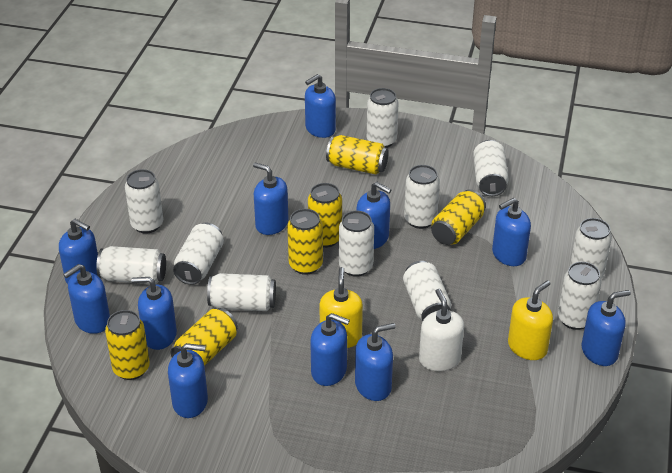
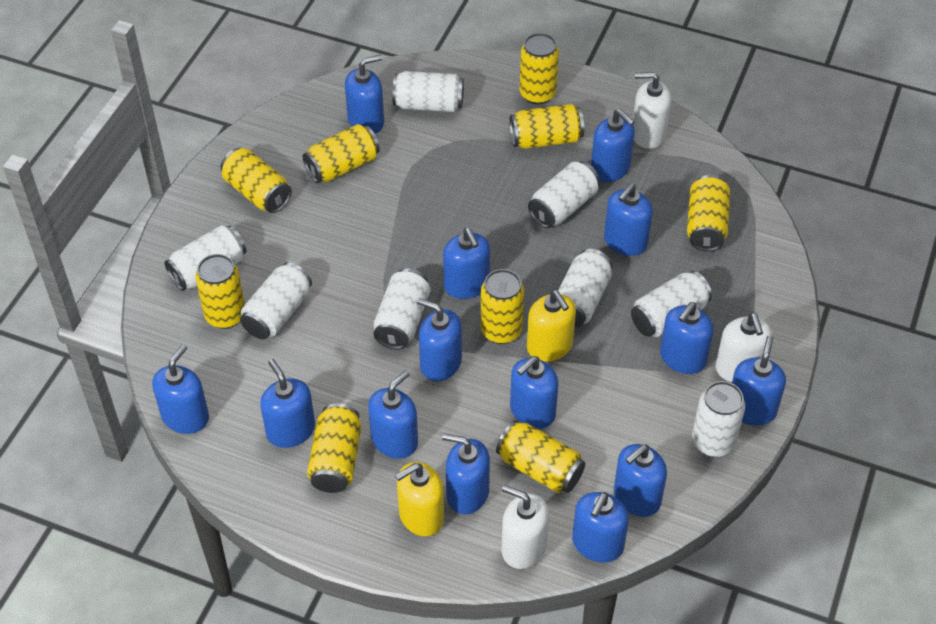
blue soap dispenser: [59,219,98,284] [63,264,110,334] [131,277,177,350] [168,343,208,418] [253,163,289,235] [305,74,336,138] [310,313,350,386] [355,323,396,401] [356,182,391,249] [492,198,531,266] [582,290,631,366] = 11 -> [152,344,209,434] [260,359,315,448] [345,55,384,134] [368,370,418,459] [417,298,462,381] [442,433,490,514] [443,228,490,299] [510,356,559,429] [572,492,629,562] [591,109,635,182] [604,183,653,256] [614,444,667,517] [660,302,714,374] [732,336,786,425] = 14
white can: [96,246,166,284] [125,169,163,233] [173,223,224,285] [207,273,276,311] [339,211,374,277] [367,88,398,148] [403,261,451,322] [404,165,440,229] [473,140,509,196] [558,262,602,330] [570,218,612,278] = 11 -> [164,225,246,291] [240,262,312,339] [373,268,430,349] [392,71,464,112] [528,161,600,228] [558,249,612,327] [631,271,712,337] [692,381,745,457] = 8
white soap dispenser: [419,289,464,371] = 1 -> [501,485,549,569] [633,72,671,149] [715,312,772,382] = 3
yellow can: [105,310,150,380] [170,308,238,366] [287,209,323,275] [308,183,342,248] [326,135,389,175] [431,189,486,245] = 6 -> [195,254,245,329] [221,148,292,213] [303,124,380,183] [307,403,361,493] [480,269,524,344] [496,421,585,493] [509,104,584,149] [519,33,559,105] [687,175,730,252] = 9

